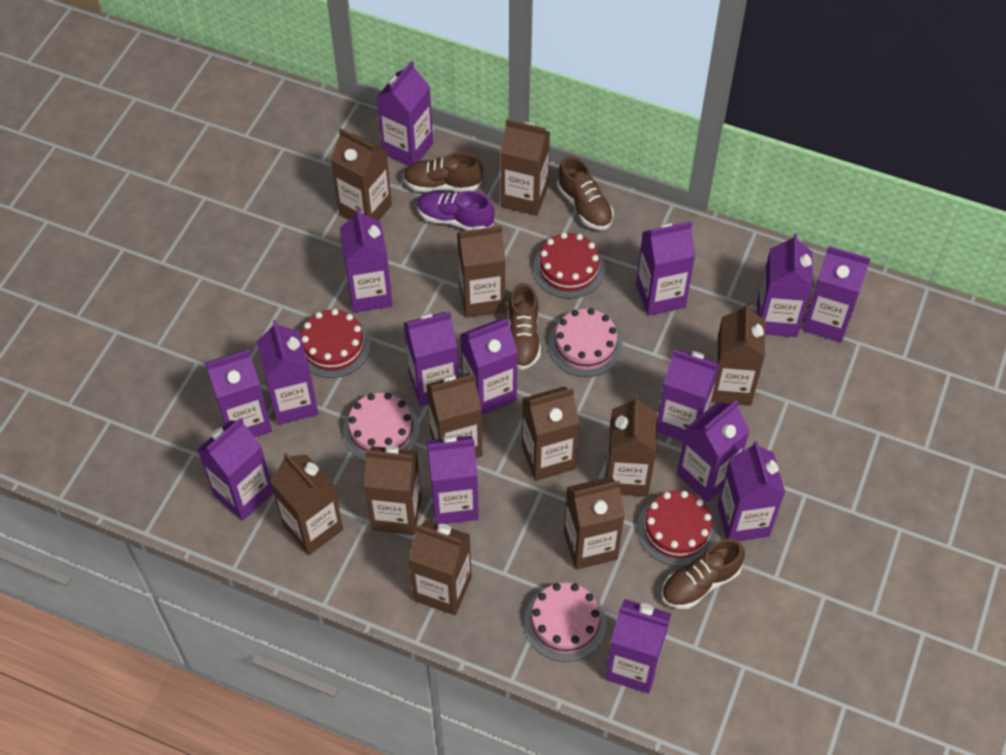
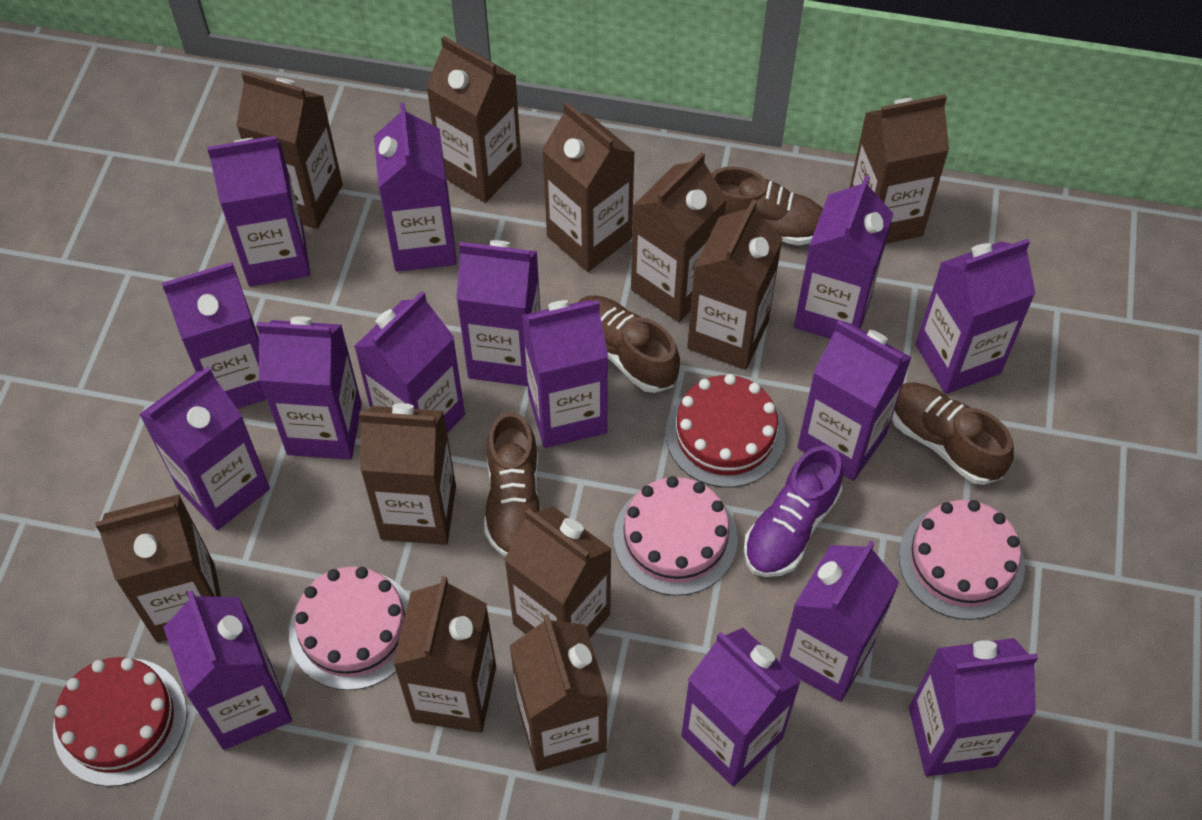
red cake: [300,309,370,378] [533,232,605,298] [637,491,717,566] = 3 -> [53,657,187,786] [666,374,786,487] = 2

